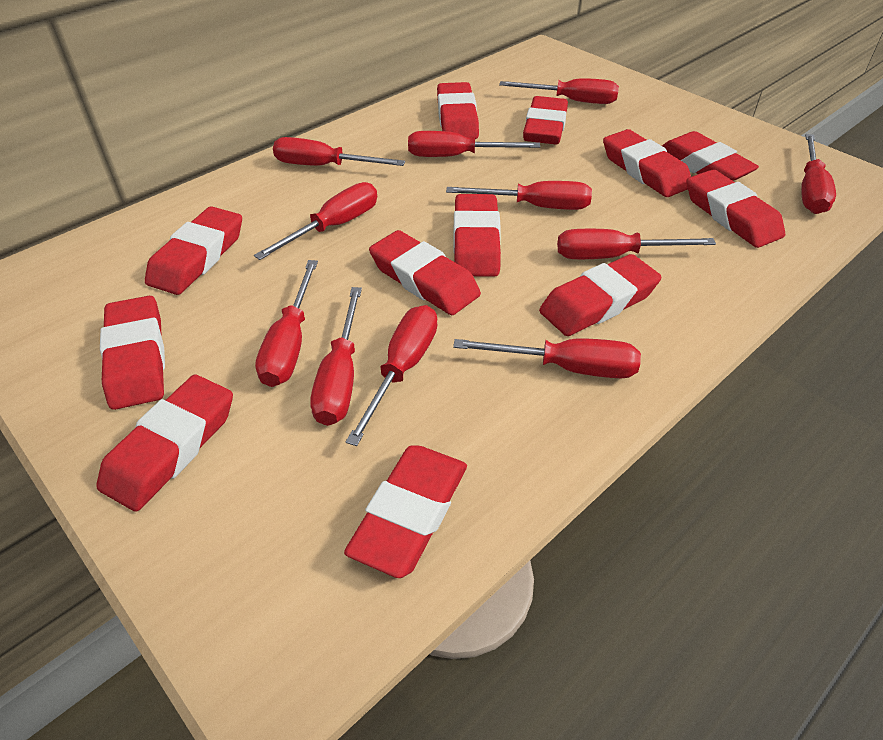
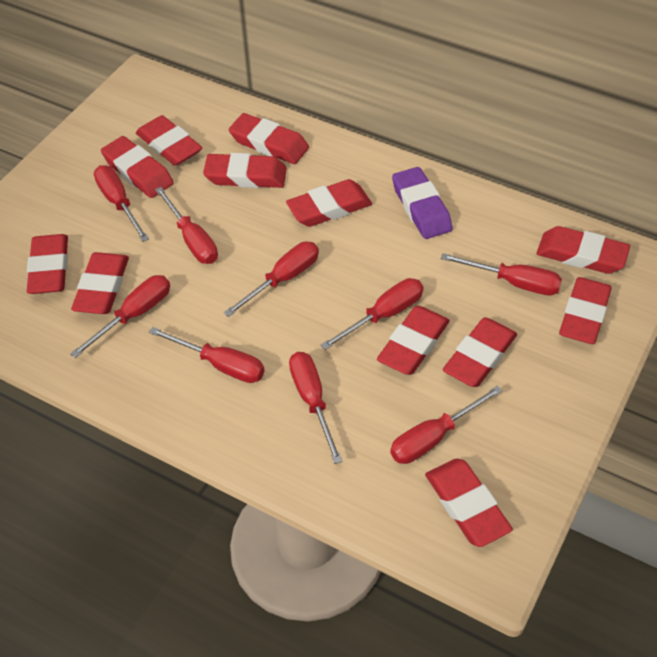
purple eraser: none = 0 -> [392,167,453,239] = 1
red screwdriver: [254,182,377,260] [255,260,318,387] [273,137,405,166] [311,287,362,426] [346,305,437,446] [408,131,540,157] [446,181,592,210] [453,338,641,378] [499,78,619,104] [557,229,716,259] [801,134,836,214] = 11 -> [70,275,170,358] [94,165,149,242] [149,327,265,383] [155,187,218,264] [224,242,319,317] [289,352,343,464] [321,278,423,350] [390,385,502,464] [441,253,562,295] = 9

